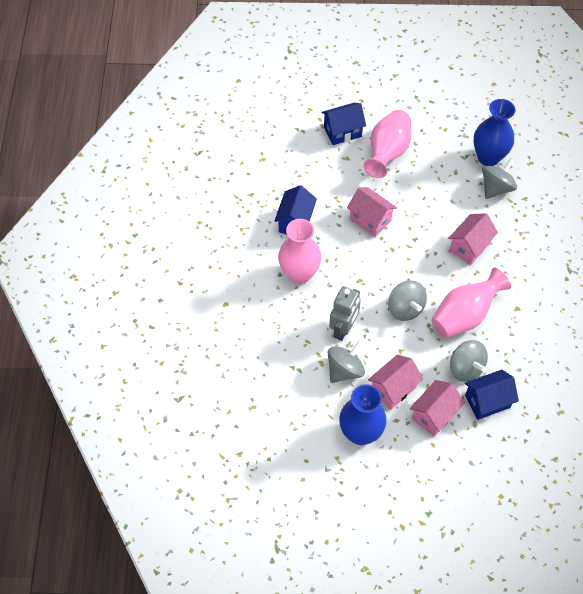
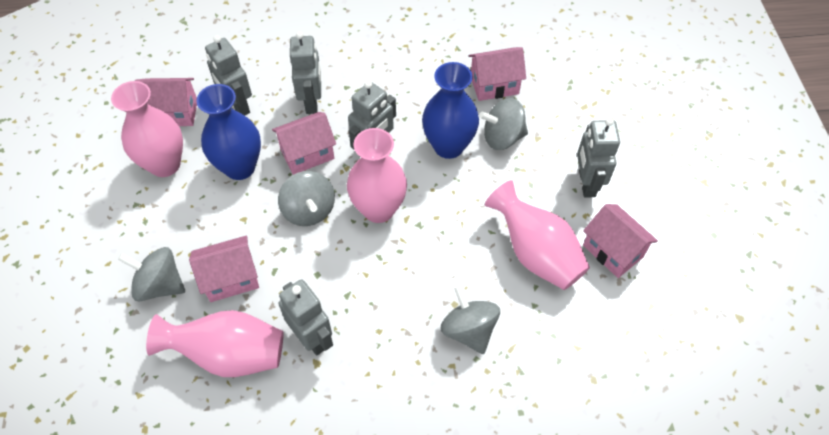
blue house: [275,185,317,234] [321,103,366,145] [465,370,519,420] = 3 -> none = 0
grey robot: [329,286,361,341] = 1 -> [205,35,252,116] [278,279,333,356] [290,31,321,114] [348,81,396,149] [577,118,620,198] = 5
pink house: [347,187,397,237] [368,355,423,410] [410,380,465,437] [448,213,498,265] = 4 -> [135,78,197,126] [189,235,259,302] [272,112,336,175] [469,47,526,101] [583,204,658,278] = 5
pink vase: [278,219,321,284] [363,110,411,178] [431,267,511,338] = 3 -> [111,81,183,177] [146,310,283,377] [347,128,407,223] [485,180,590,290] = 4

